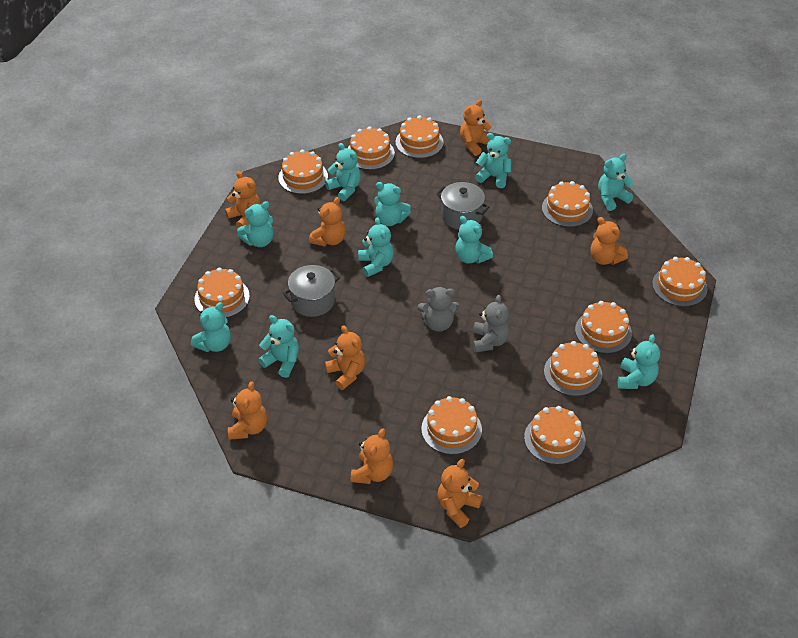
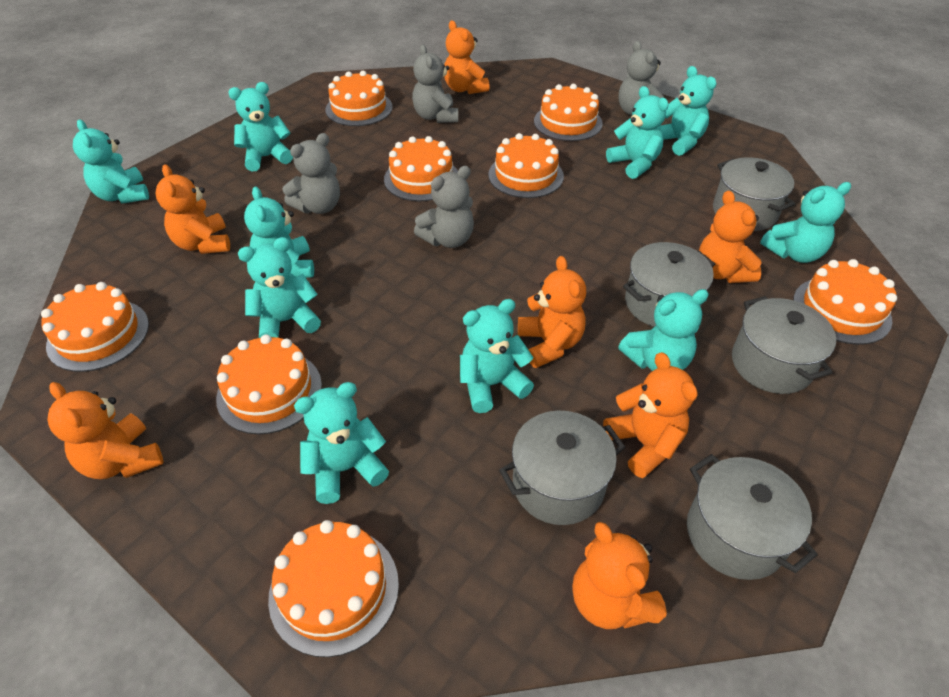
grey pot: [283,265,340,317] [436,182,489,229] = 2 -> [499,411,625,525] [623,242,715,327] [687,454,818,580] [713,157,795,231] [732,296,836,394] = 5
grey teddy bear: [418,287,459,332] [473,295,510,353] = 2 -> [283,133,340,214] [412,45,458,123] [414,166,474,248] [619,41,664,115] = 4
orange cake: [194,268,250,318] [278,150,328,194] [348,126,395,170] [396,115,444,158] [421,396,482,455] [524,406,585,465] [542,181,593,227] [544,341,602,396] [575,301,632,353] [652,257,708,307] = 10 -> [41,282,149,372] [216,335,322,434] [268,520,399,657] [325,71,393,126] [384,136,458,201] [488,133,564,198] [534,84,603,141] [793,259,897,345] = 8
orange teddy bear: [225,171,261,228] [228,381,267,440] [309,197,346,247] [325,325,365,390] [351,428,393,484] [437,459,482,528] [460,99,492,156] [590,217,628,265] = 8 -> [47,382,163,479] [155,164,230,254] [444,20,490,94] [518,256,586,368] [572,522,667,629] [603,352,698,478] [699,190,762,283] = 7

